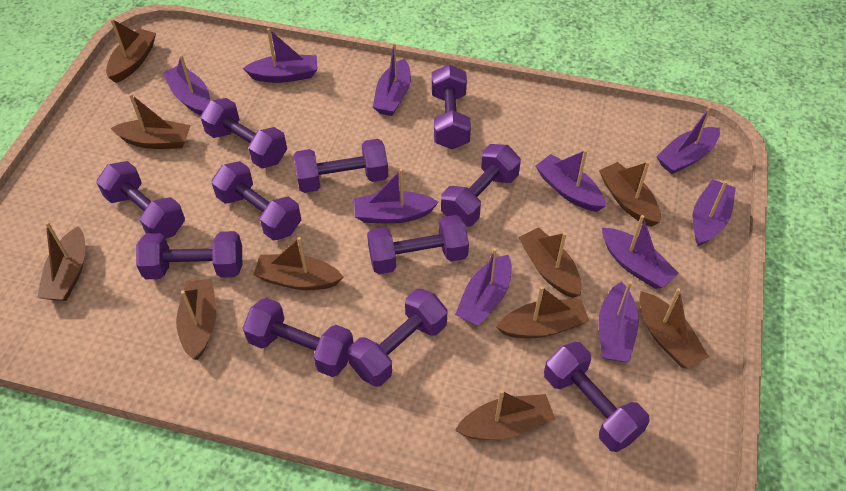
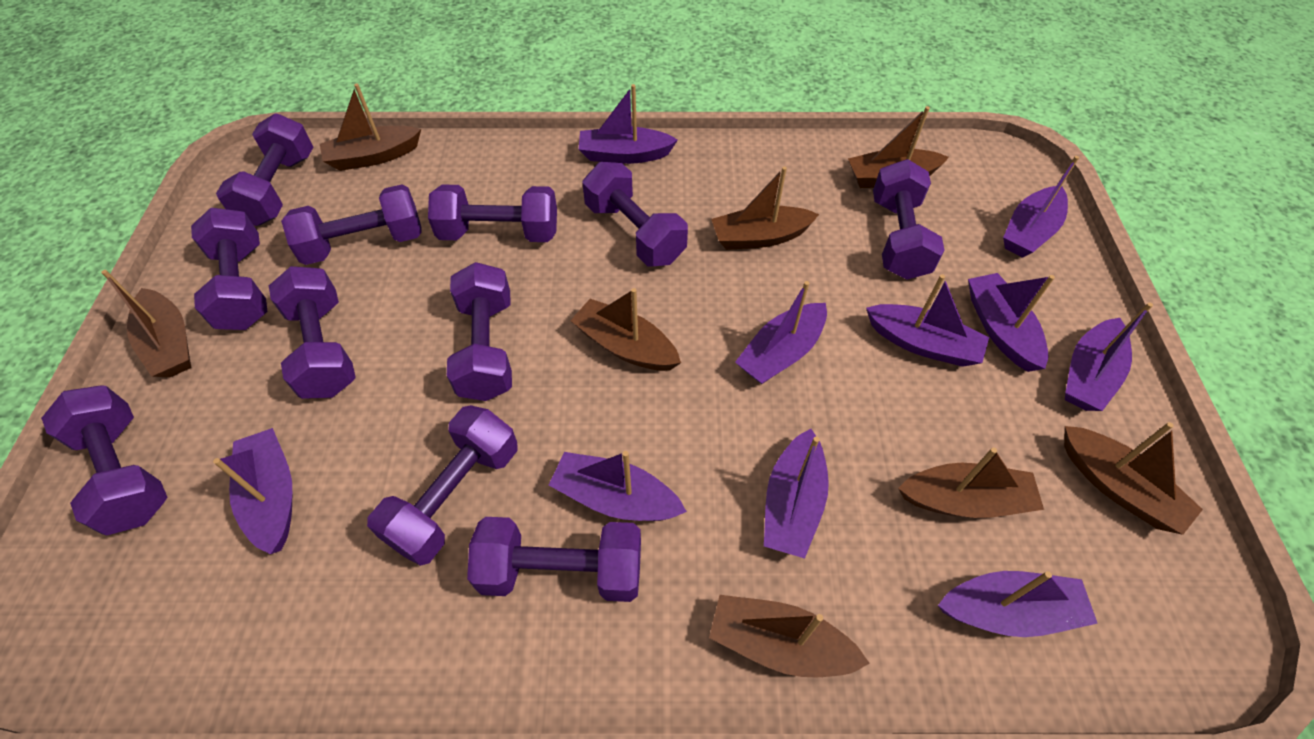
brown boat: [37,222,85,301] [106,19,156,83] [111,93,191,149] [176,279,216,360] [253,237,343,290] [455,390,555,440] [496,286,589,338] [519,227,582,298] [599,161,661,227] [639,288,709,368] = 10 -> [101,270,191,378] [320,84,421,171] [570,288,681,371] [709,595,870,677] [711,166,819,250] [848,106,949,188] [898,447,1044,518] [1064,422,1203,535] = 8

